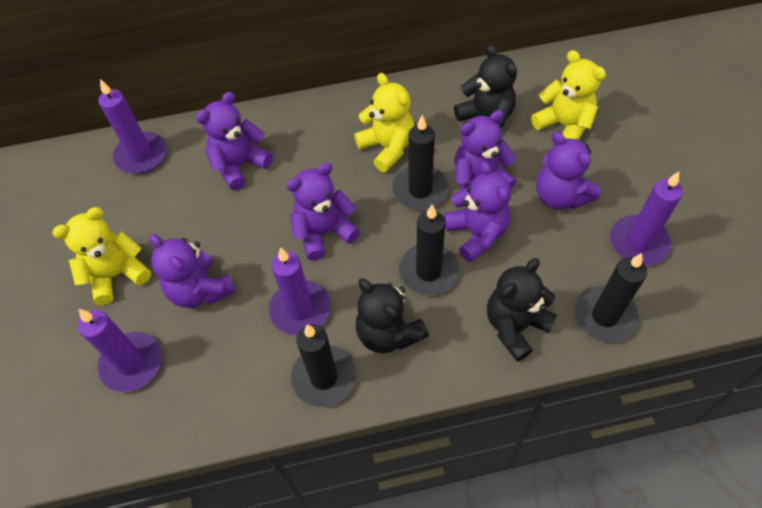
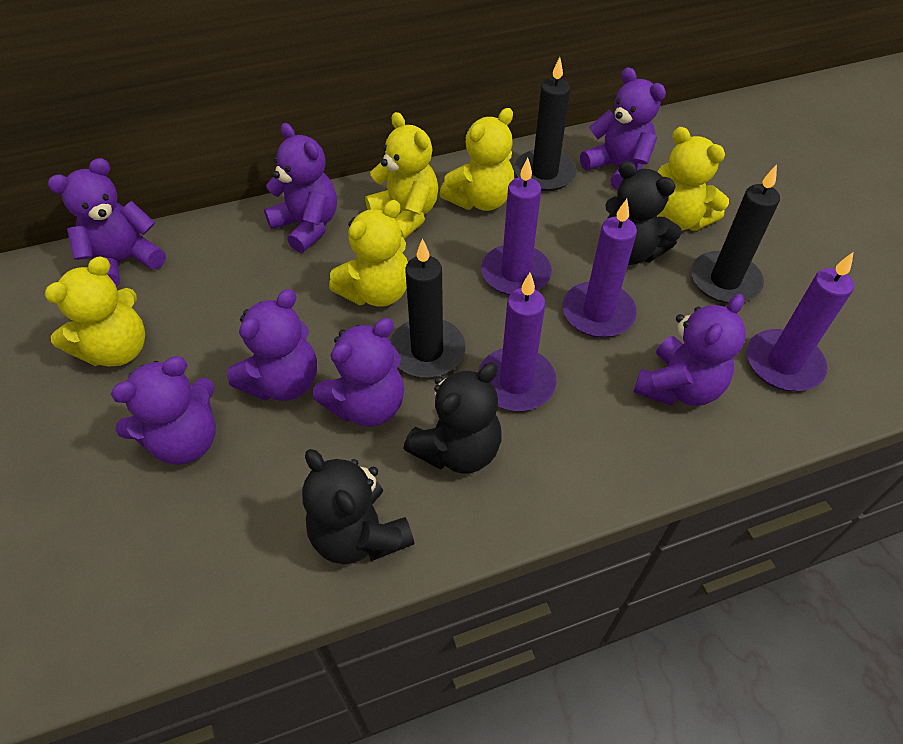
black candle: [291,324,356,407] [393,115,449,210] [399,205,459,296] [574,253,647,343] = 4 -> [390,239,465,378] [514,57,577,191] [691,165,780,303] = 3
purple teddy bear: [149,234,236,308] [196,92,273,190] [286,163,360,261] [443,161,511,262] [455,110,516,190] [536,131,601,210] = 6 -> [48,158,166,288] [111,356,216,465] [227,289,317,401] [264,123,337,253] [313,318,404,427] [580,67,666,190] [633,294,746,406] = 7
yellow teddy bear: [52,207,151,305] [354,73,414,172] [531,50,606,140] = 3 -> [44,256,145,367] [329,200,408,307] [365,112,438,239] [440,108,514,211] [657,127,729,231] = 5

